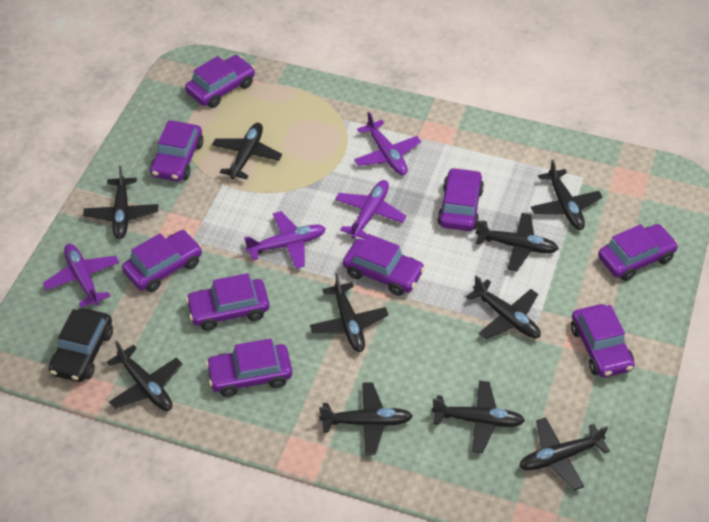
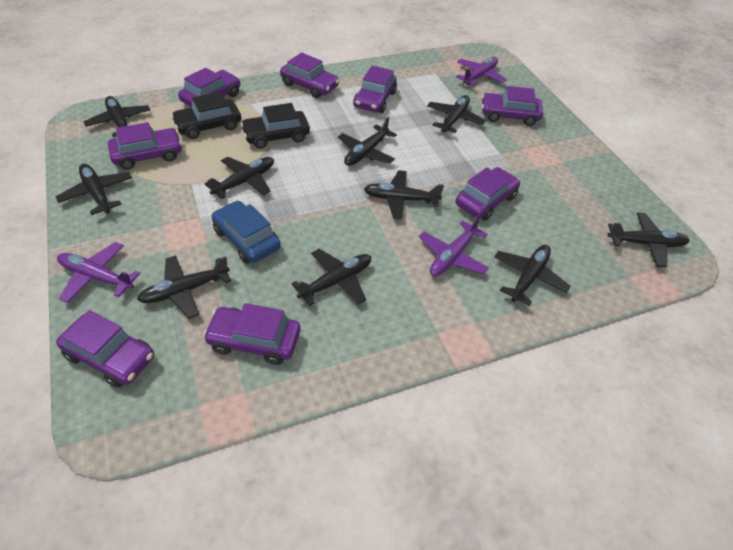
black car: [49,308,113,382] = 1 -> [171,92,241,139] [241,103,310,149] = 2
blue car: none = 0 -> [211,201,281,264] = 1
purple car: [122,230,202,292] [150,120,203,181] [185,55,255,108] [186,273,270,331] [206,339,292,397] [343,234,425,296] [437,168,484,231] [571,304,635,378] [598,224,678,281] = 9 -> [56,310,154,388] [108,122,182,170] [178,68,240,108] [203,303,300,365] [280,52,340,98] [353,66,397,113] [456,167,520,221] [481,86,543,126] = 8
purple plane: [43,244,119,307] [244,211,326,269] [335,180,407,239] [354,112,421,175] = 4 -> [57,242,140,303] [419,214,489,276] [456,57,507,86] = 3

